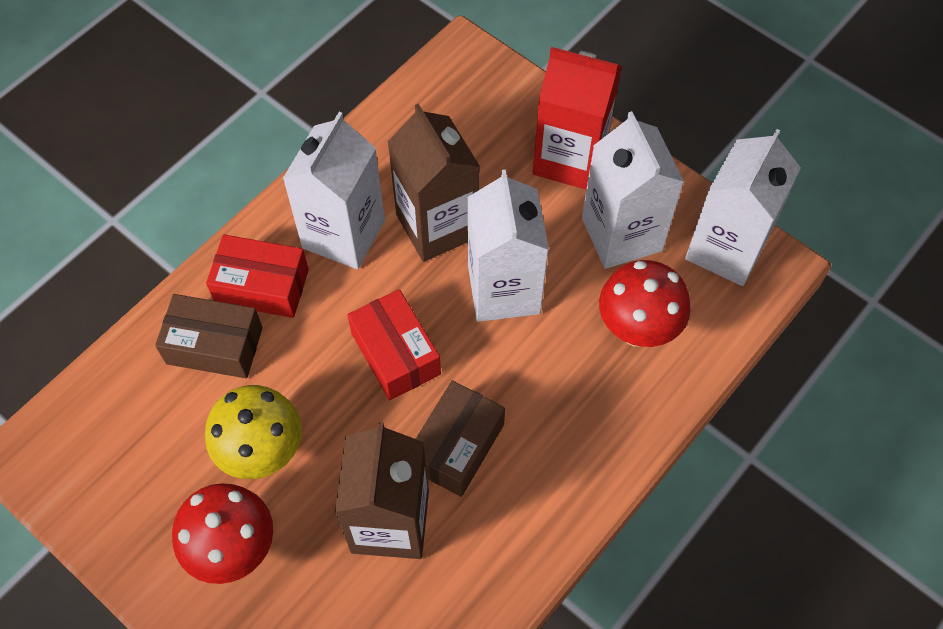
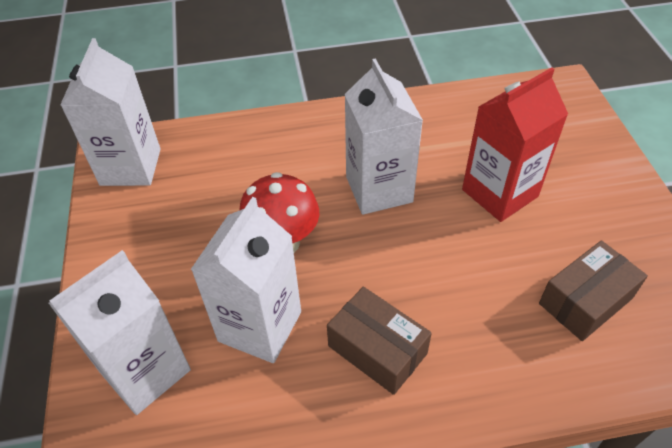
brown carton: [335,422,429,559] [388,104,480,262] = 2 -> none = 0
red box: [206,234,309,318] [347,289,441,400] = 2 -> none = 0
red mushroom: [172,483,273,584] [599,260,691,347] = 2 -> [239,172,319,253] = 1
yellow mushroom: [205,385,302,479] = 1 -> none = 0

